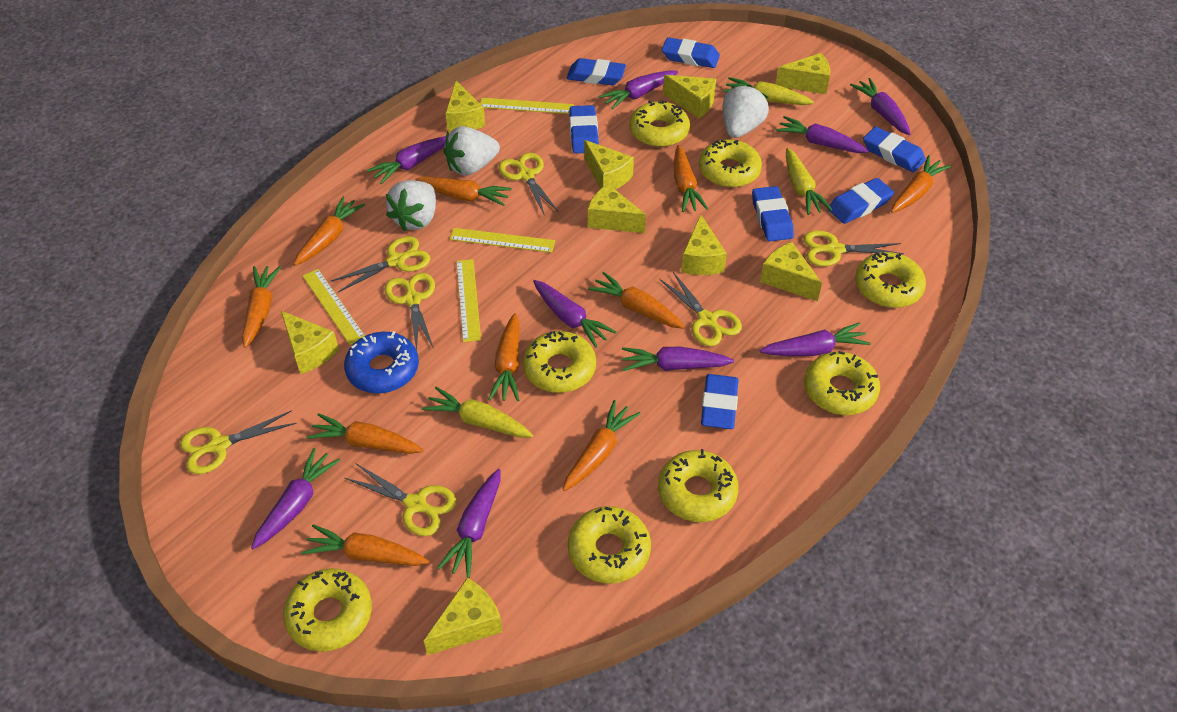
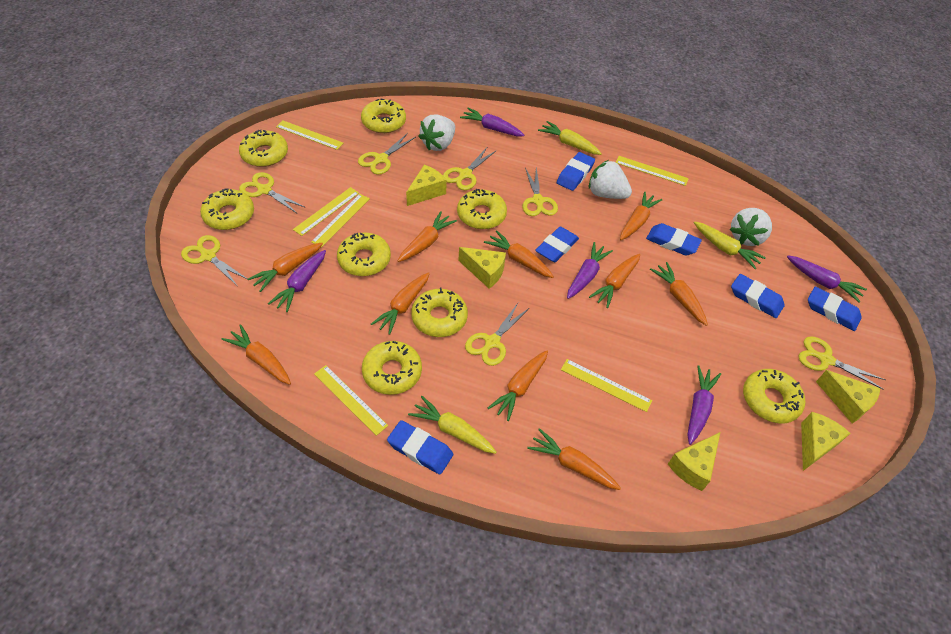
blue donut: [344,331,419,393] = 1 -> none = 0
blue eraser: [566,58,626,85] [569,105,599,153] [662,37,720,68] [701,374,738,429] [752,186,794,241] [828,178,894,224] [863,127,926,172] = 7 -> [387,420,453,474] [535,227,579,262] [557,152,595,191] [646,223,702,256] [731,274,785,318] [808,287,862,331] = 6
purple carrot: [251,448,340,549] [367,136,446,184] [437,469,501,578] [533,280,616,348] [599,70,678,110] [622,347,734,371] [760,322,871,356] [776,116,868,153] [850,78,911,135] = 9 -> [268,250,326,312] [460,108,525,136] [567,242,613,299] [688,365,721,445] [787,256,867,303] = 5
yellow cheese: [281,311,339,374] [424,578,503,655] [445,81,485,132] [584,140,634,189] [588,184,646,233] [663,75,716,118] [681,215,727,275] [760,242,822,301] [776,53,830,94] = 9 -> [406,165,447,206] [459,247,506,289] [668,432,720,491] [801,412,850,471] [816,370,880,423] = 5
yellow ruler: [303,269,365,345] [450,228,555,253] [456,259,481,342] [480,98,574,114] = 4 -> [276,120,343,150] [293,187,359,236] [311,194,370,248] [314,365,388,436] [561,359,652,412] [616,156,689,186] = 6

